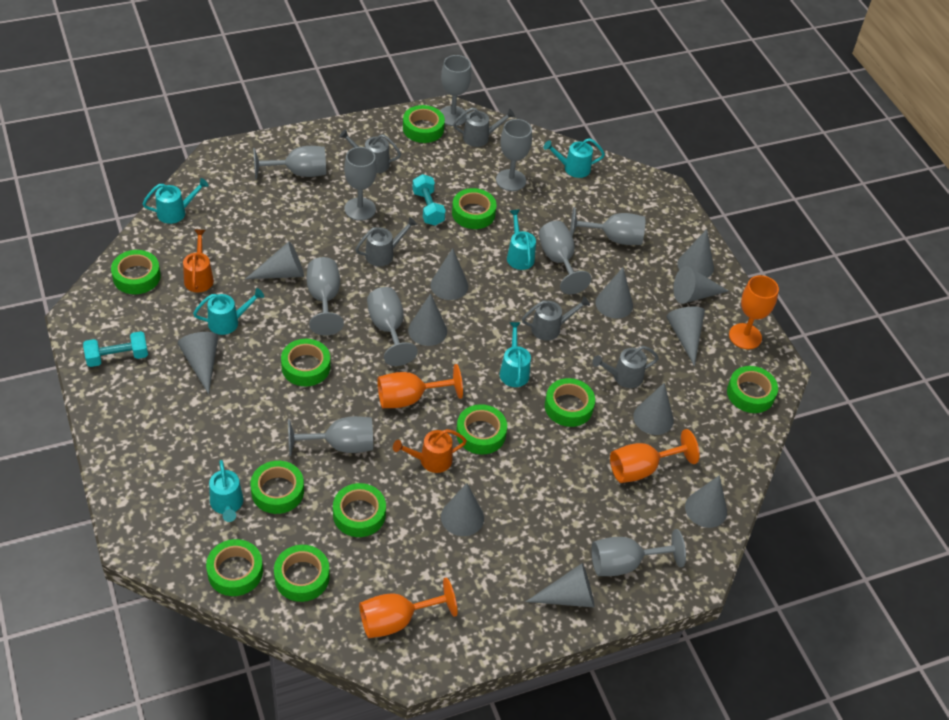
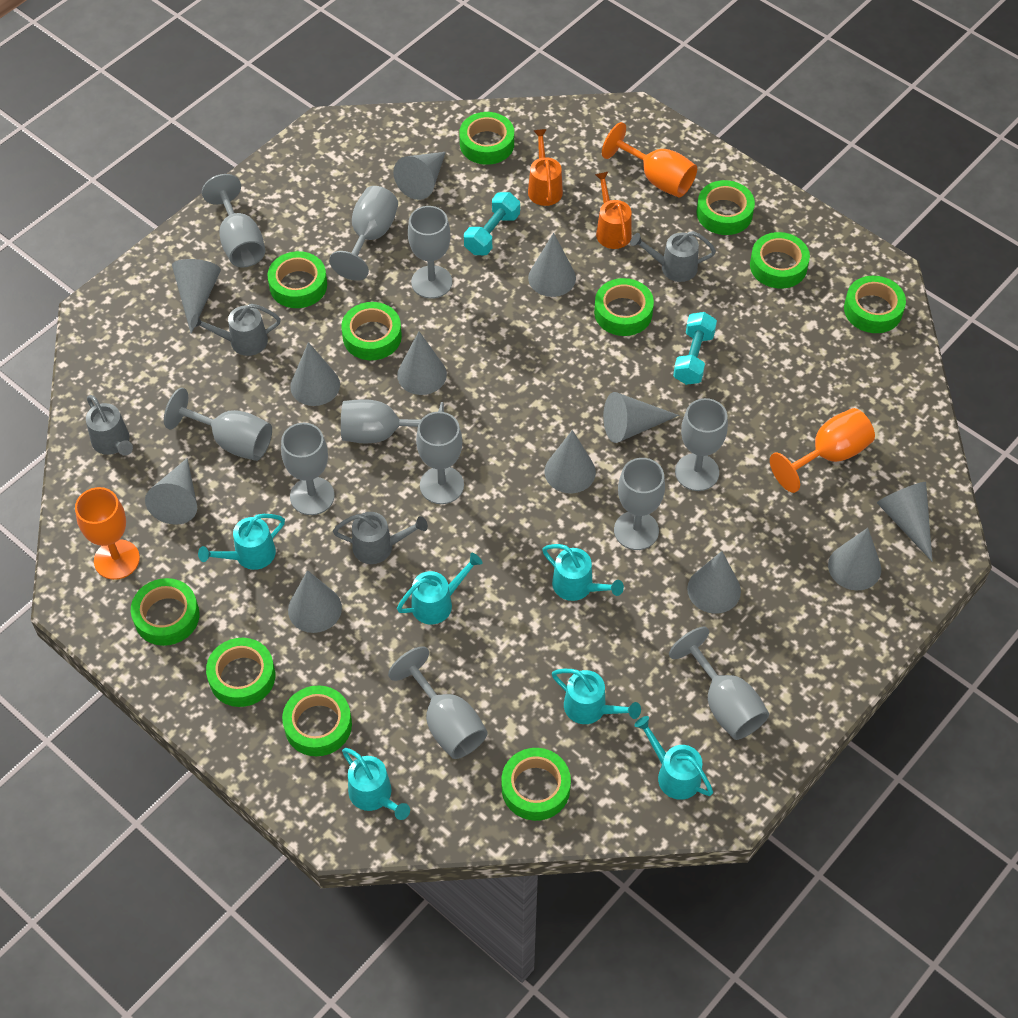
grey goblet: [253,146,326,179] [288,416,373,456] [307,257,344,335] [344,147,377,221] [367,287,418,366] [440,55,471,126] [496,119,532,191] [538,221,592,294] [570,207,645,245] [591,529,686,576] = 10 -> [164,388,272,461] [202,174,266,267] [281,423,335,515] [329,186,398,281] [341,399,444,443] [388,646,488,759] [408,206,452,299] [416,412,464,504] [614,458,665,550] [669,627,769,740] [675,398,728,491] = 11
grey watering can: [339,129,401,173] [355,217,417,266] [453,108,515,147] [522,296,590,341] [592,346,659,388] = 5 -> [86,395,133,456] [191,304,281,356] [333,512,428,564] [630,231,716,282] = 4
orange goblet: [359,577,457,638] [377,364,463,408] [610,429,700,483] [729,275,779,349] = 4 -> [75,487,140,580] [602,122,697,197] [770,408,875,493] = 3

